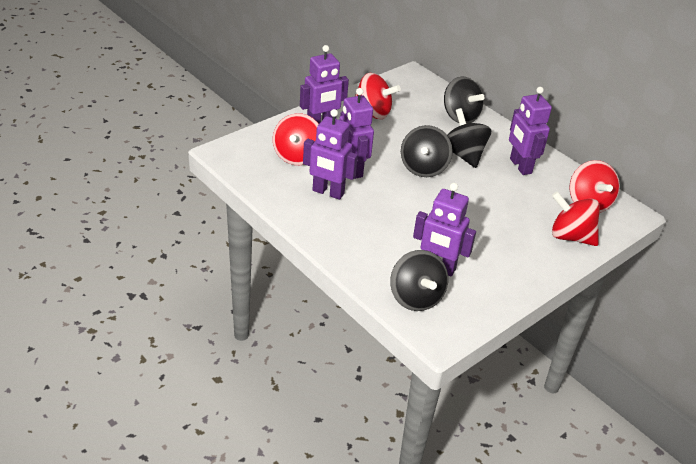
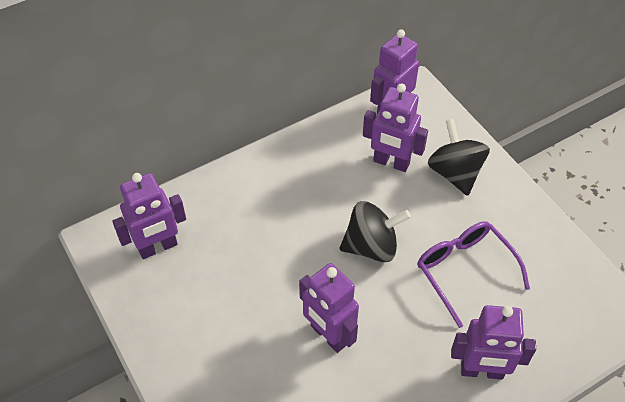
black spinning top: [391,250,448,311] [401,125,453,177] [444,77,485,124] [447,108,491,168] = 4 -> [340,201,411,262] [428,119,490,196] = 2
purple glasses: none = 0 -> [417,221,530,328] = 1
red spinning top: [273,113,319,165] [355,73,401,119] [552,191,600,246] [569,160,620,213] = 4 -> none = 0

